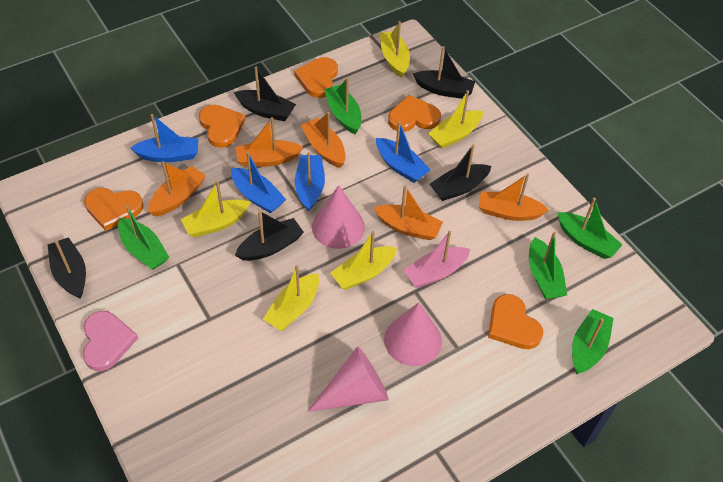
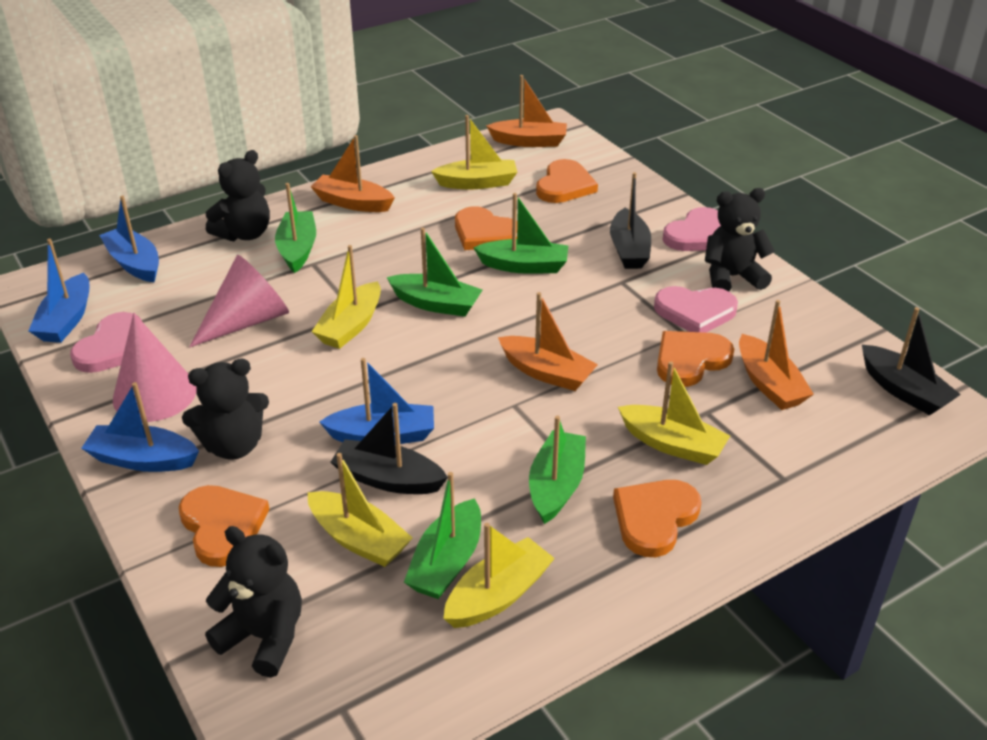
black boat: [48,237,86,299] [234,67,296,121] [235,210,304,261] [413,46,475,99] [430,144,491,201] = 5 -> [331,403,448,494] [610,172,651,269] [862,307,961,415] = 3
black teddy bear: none = 0 -> [182,358,269,460] [205,526,302,677] [206,150,270,241] [705,188,775,291] = 4
orange boat: [148,161,206,216] [236,117,303,167] [301,112,346,168] [373,185,443,240] [479,174,549,221] = 5 -> [311,135,395,212] [486,75,567,147] [498,292,598,391] [739,300,814,410] = 4
pink boat: [403,231,470,288] = 1 -> none = 0
pink cone: [307,347,389,412] [312,185,365,249] [384,302,442,366] = 3 -> [113,313,196,422] [189,255,289,347] = 2
pink heart: [83,311,138,371] = 1 -> [70,312,142,373] [654,286,738,333] [663,207,721,251] = 3

